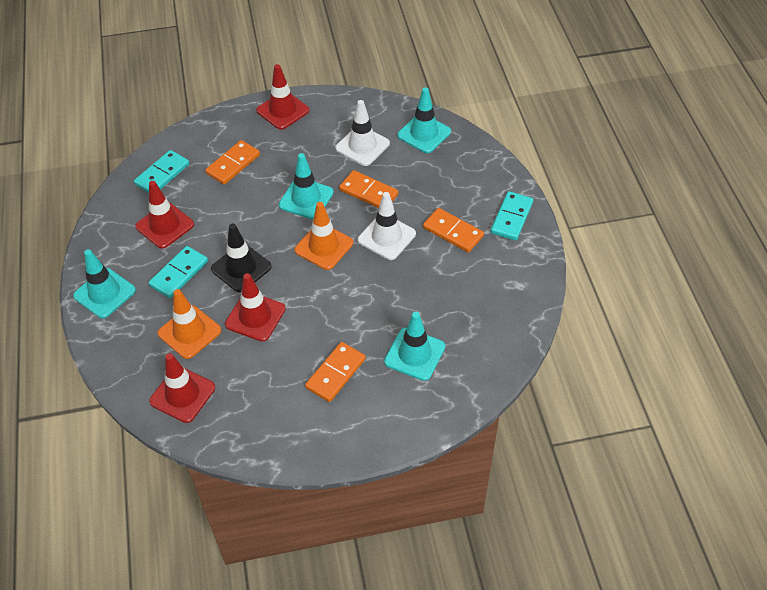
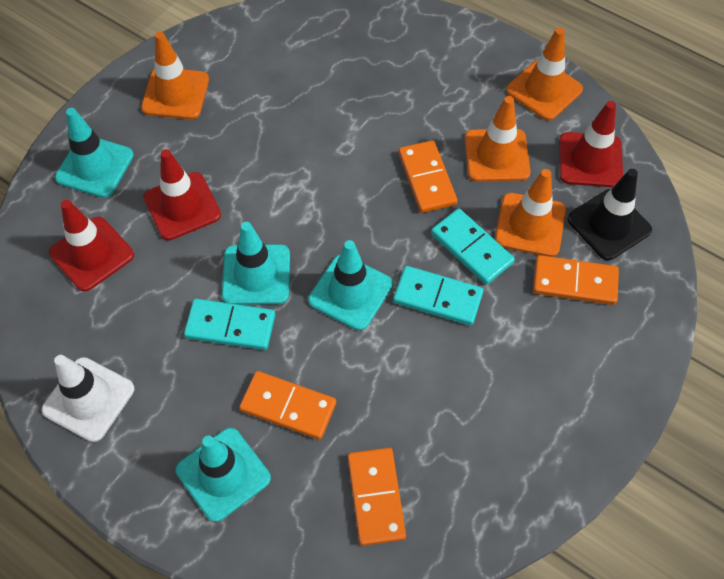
orange traffic cone: [158,289,221,359] [294,202,353,270] = 2 -> [141,32,209,119] [465,96,531,182] [495,169,566,257] [506,28,583,121] = 4
red traffic cone: [135,181,194,249] [149,353,215,423] [225,273,286,342] [256,64,309,130] = 4 -> [49,200,134,292] [143,149,221,240] [559,101,623,187] = 3
white traffic cone: [335,100,390,166] [358,192,416,260] = 2 -> [41,355,134,442] = 1

